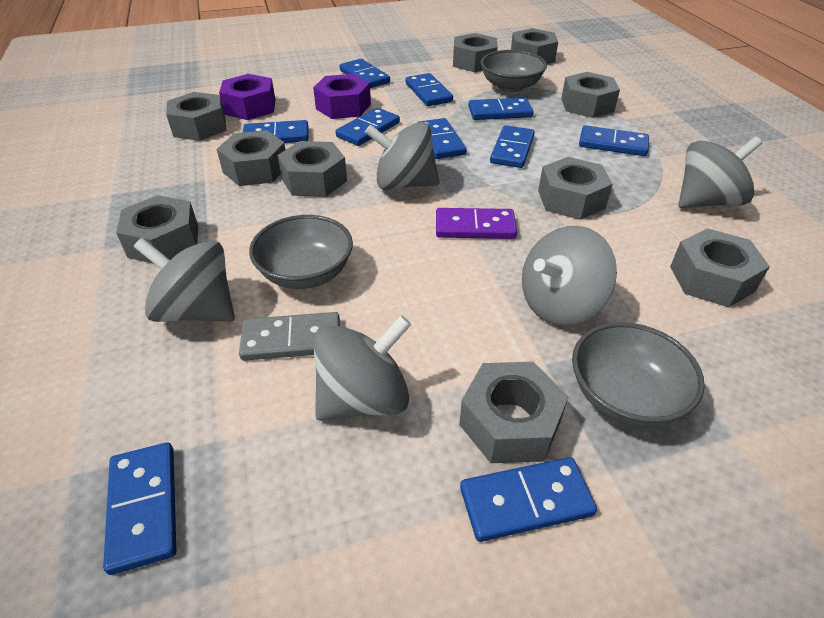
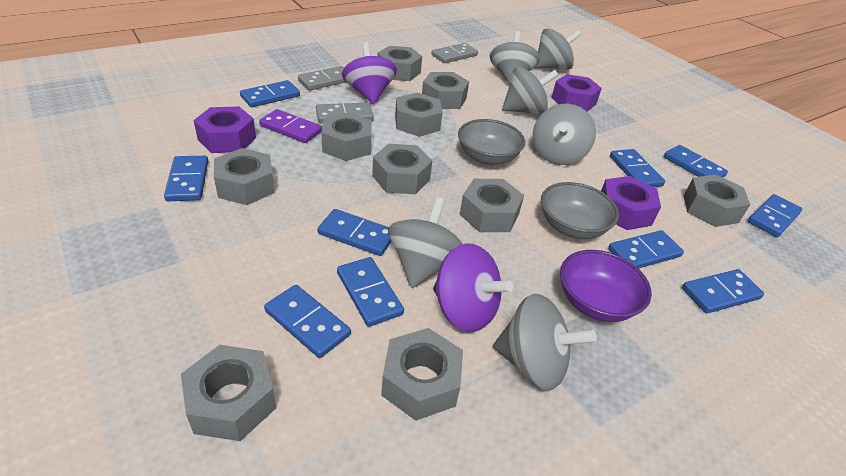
grey bowl: [249,215,353,289] [481,50,547,92] [572,322,705,427] = 3 -> [458,119,525,165] [541,182,619,239] = 2
grey domino: [239,312,340,361] = 1 -> [298,66,346,90] [316,103,374,123] [431,43,478,63] = 3
grey spinning top: [133,238,235,322] [313,315,411,421] [365,122,440,190] [522,226,617,326] [678,136,762,208] = 5 -> [388,197,462,288] [490,31,540,85] [493,294,597,391] [502,67,558,115] [533,104,596,165] [535,28,581,70] = 6
purple bowl: none = 0 -> [560,250,652,322] = 1
purple nut: [219,74,275,120] [313,74,371,119] = 2 -> [194,107,256,153] [551,74,602,111] [601,176,661,230] = 3
purple spinning top: none = 0 -> [342,42,397,104] [433,243,513,332] = 2

